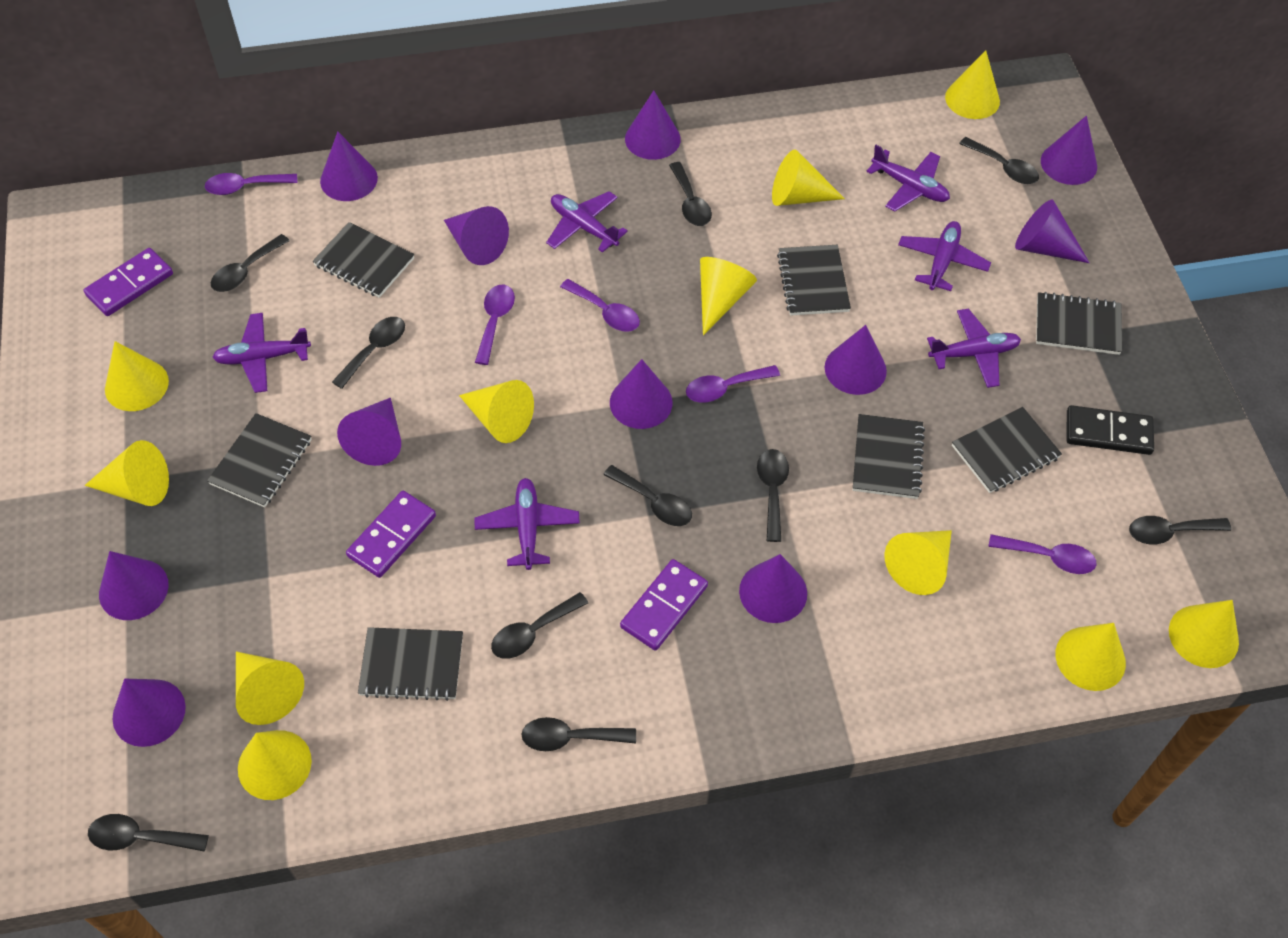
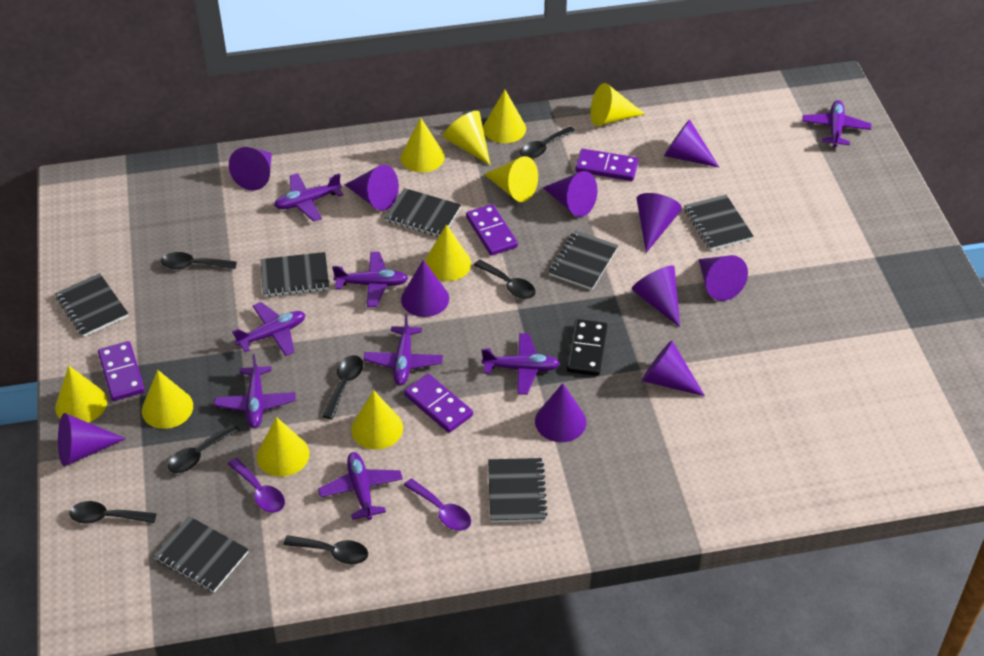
black spoon: [88,814,209,852] [211,234,290,292] [332,317,405,389] [491,592,588,659] [521,717,636,751] [603,465,692,526] [669,162,712,226] [757,449,789,542] [959,137,1039,184] [1129,516,1231,544] = 10 -> [69,501,157,524] [161,252,237,269] [168,423,240,473] [283,535,368,564] [322,355,363,419] [474,260,536,299] [520,126,576,159] = 7
purple domino: [83,248,173,316] [346,491,436,578] [620,559,708,650] = 3 -> [98,341,145,401] [404,374,473,433] [466,204,518,256] [575,149,638,181] = 4
purple plane: [212,313,311,393] [475,478,580,570] [546,191,628,253] [866,145,950,211] [898,221,991,291] [927,308,1021,388] = 6 -> [214,354,295,428] [232,302,305,356] [274,173,343,222] [318,452,403,520] [332,252,408,307] [364,314,443,385] [481,333,560,395] [802,100,871,147] = 8
purple spoon: [205,173,297,195] [475,285,515,365] [560,279,640,332] [686,365,780,402] [988,534,1097,574] = 5 -> [228,458,285,513] [404,478,471,531] = 2
yellow cone: [85,440,169,506] [105,341,169,411] [236,651,304,725] [238,730,312,800] [459,380,534,443] [700,257,757,335] [772,150,845,206] [884,530,952,595] [945,50,1000,119] [1056,623,1126,691] [1169,600,1239,668] = 11 -> [55,366,107,423] [142,370,193,429] [257,417,309,477] [351,390,403,450] [400,118,445,172] [425,224,471,281] [443,111,490,165] [483,90,526,143] [484,156,538,202] [590,83,645,126] = 10

